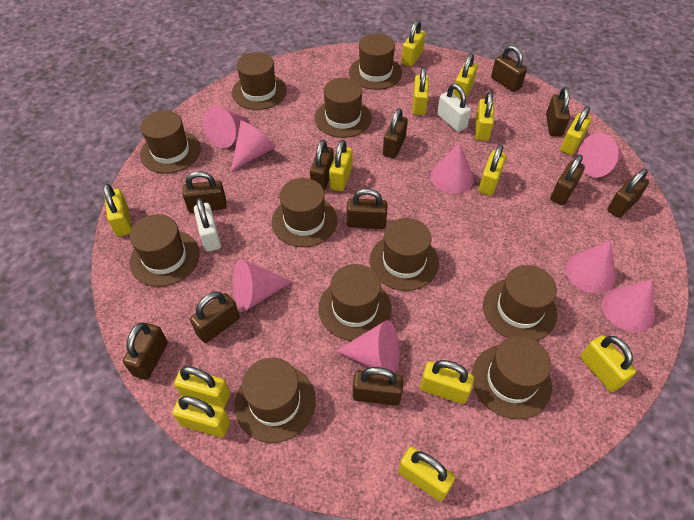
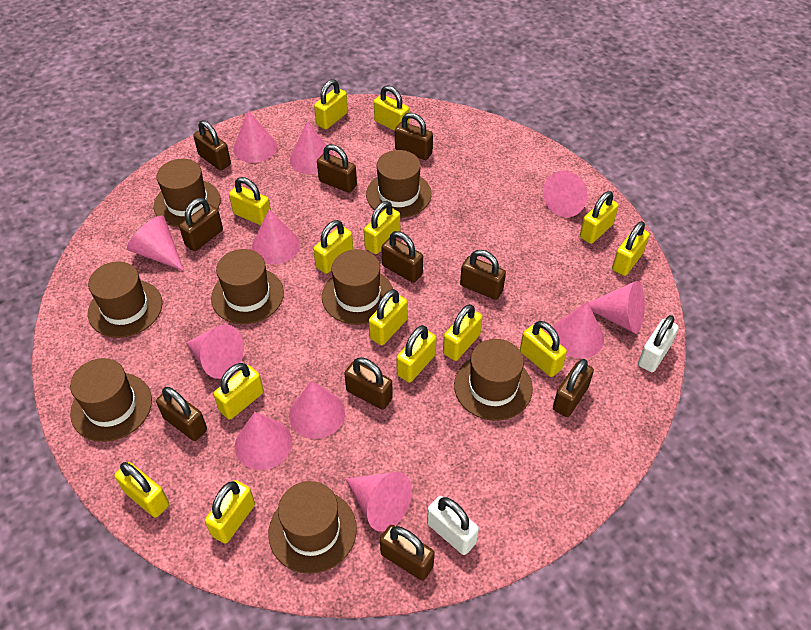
brown hat: [129,214,200,287] [140,110,201,173] [232,52,287,110] [234,358,316,443] [272,178,337,247] [315,78,372,138] [318,264,392,341] [349,34,402,90] [370,218,439,291] [472,336,552,419] [483,265,557,341] = 11 -> [70,358,152,442] [88,262,162,338] [154,159,221,227] [211,249,284,324] [268,481,357,574] [322,249,393,325] [366,150,432,218] [454,339,533,421] = 8
brown padlock: [123,323,168,380] [182,171,226,213] [190,292,240,343] [310,140,334,191] [347,188,387,229] [353,367,403,406] [383,108,408,158] [491,45,527,92] [546,87,570,136] [550,155,585,205] [607,169,649,218] = 11 -> [156,387,207,441] [179,198,223,251] [193,120,231,171] [317,144,357,193] [344,357,393,410] [380,525,435,581] [381,231,423,283] [395,113,433,160] [460,250,506,300] [553,359,594,417] = 10
pink cone: [203,106,248,148] [231,121,276,172] [233,259,293,311] [336,320,400,373] [430,142,474,194] [566,240,616,293] [578,133,623,177] [602,279,655,332] = 8 -> [127,216,184,271] [186,324,244,379] [233,110,277,163] [235,412,292,470] [252,209,300,264] [289,381,345,439] [290,121,333,174] [346,472,412,532] [543,171,587,217] [553,301,604,358] [589,281,645,333] = 11
yellow padlock: [104,184,132,237] [172,396,230,438] [174,366,230,408] [329,140,353,191] [398,447,455,501] [402,20,426,67] [412,67,429,115] [420,360,474,404] [453,54,477,99] [475,91,494,141] [479,144,506,196] [560,106,591,155] [580,335,636,392] = 13 -> [114,462,169,517] [205,480,255,544] [213,363,264,420] [229,177,271,225] [313,220,353,274] [314,79,348,129] [364,201,400,254] [369,289,408,345] [374,85,409,131] [396,325,437,383] [443,304,483,361] [520,321,567,377] [580,191,619,244] [612,221,650,276] = 14

